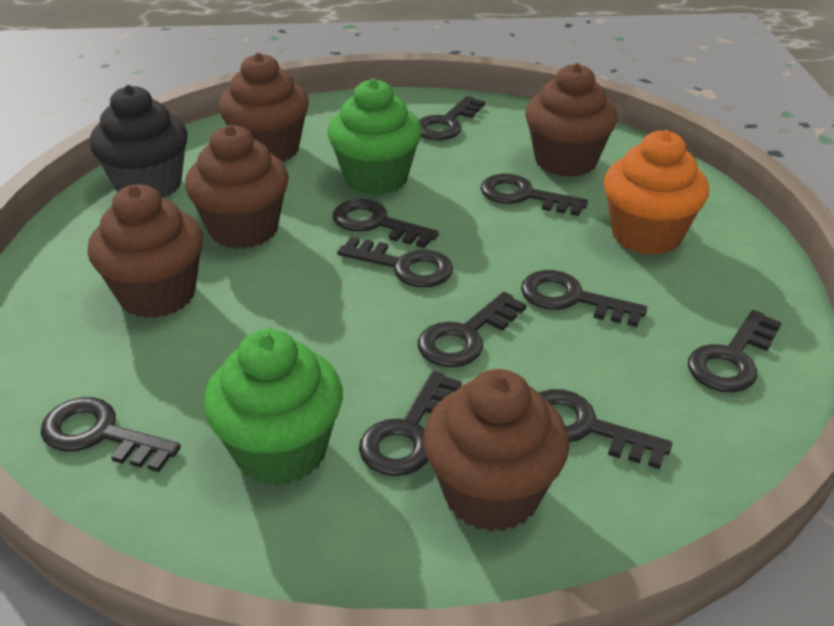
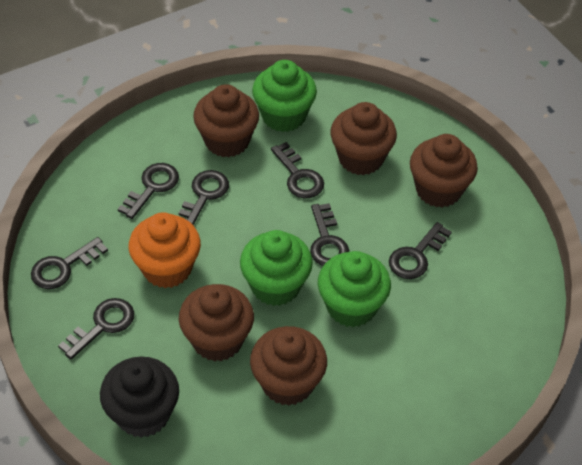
black key: [41,397,181,472] [333,199,439,248] [337,237,453,287] [359,371,462,476] [418,292,526,367] [419,96,485,140] [481,174,588,216] [521,270,647,327] [539,389,672,469] [688,310,782,392] = 10 -> [31,237,108,289] [58,298,134,360] [118,163,179,219] [179,170,229,225] [271,142,324,198] [310,203,349,266] [389,222,452,279] = 7
green cupcake: [203,329,343,486] [328,78,422,195] = 2 -> [240,230,313,306] [252,60,317,132] [318,251,391,327] = 3

